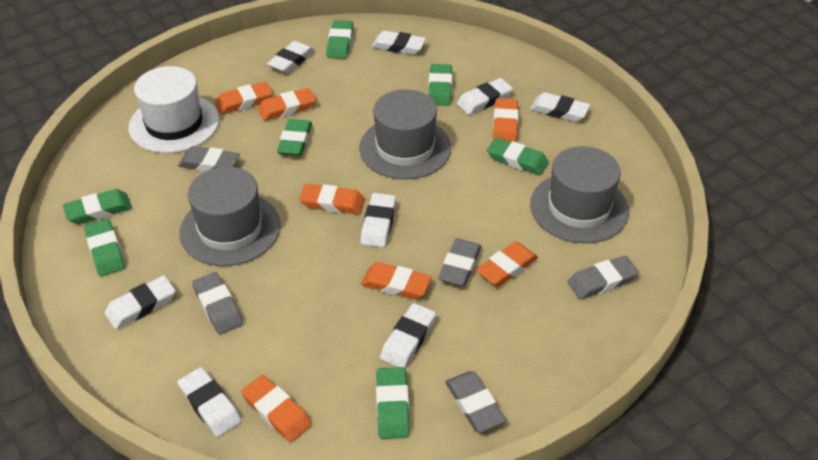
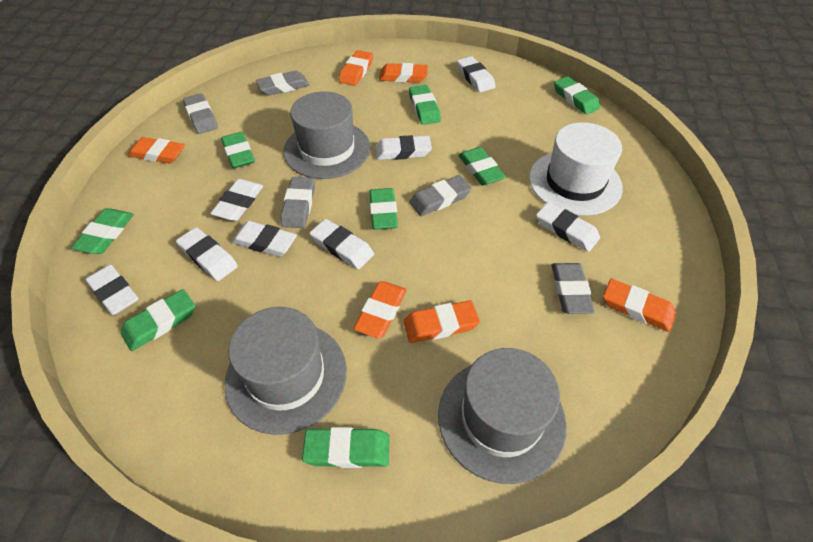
green eraser: [63,189,132,224] [84,219,125,276] [277,119,312,156] [326,20,353,59] [376,367,410,439] [428,64,452,106] [487,137,549,175] = 7 -> [71,208,134,254] [121,289,195,351] [221,132,255,169] [302,427,390,468] [369,188,398,230] [409,85,441,125] [458,147,506,186] [554,76,600,114] = 8
orange eraser: [215,82,273,115] [241,375,312,442] [258,88,316,121] [299,184,365,215] [361,262,432,299] [476,242,538,286] [493,98,519,142] = 7 -> [128,137,185,164] [339,50,373,86] [353,281,407,339] [379,63,428,82] [403,300,480,343] [603,279,676,332] = 6

